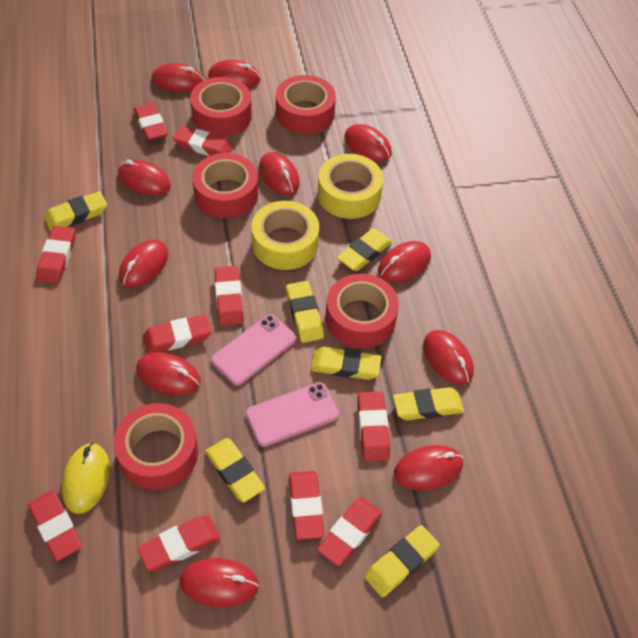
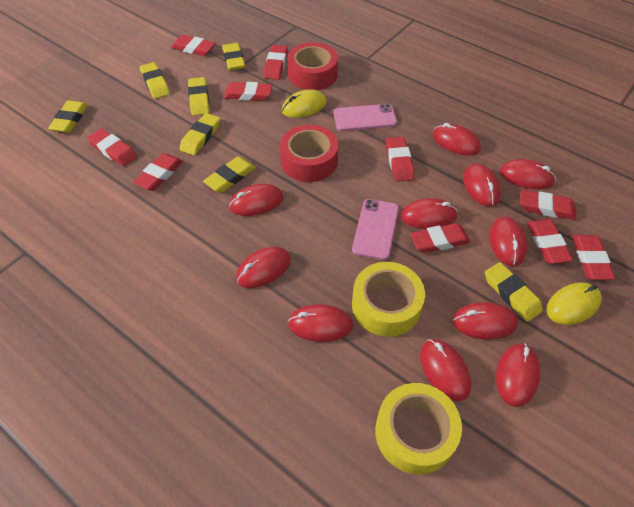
red tape: [114,403,198,490] [190,77,252,137] [192,153,258,219] [276,75,336,134] [325,274,399,348] = 5 -> [280,125,338,182] [287,42,338,90] = 2
yellow mouse: [62,443,110,514] = 1 -> [282,89,326,118] [546,282,602,325] = 2

